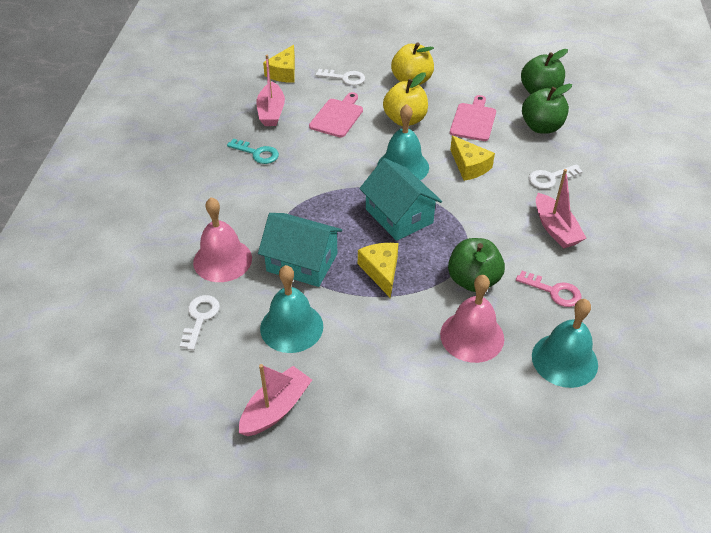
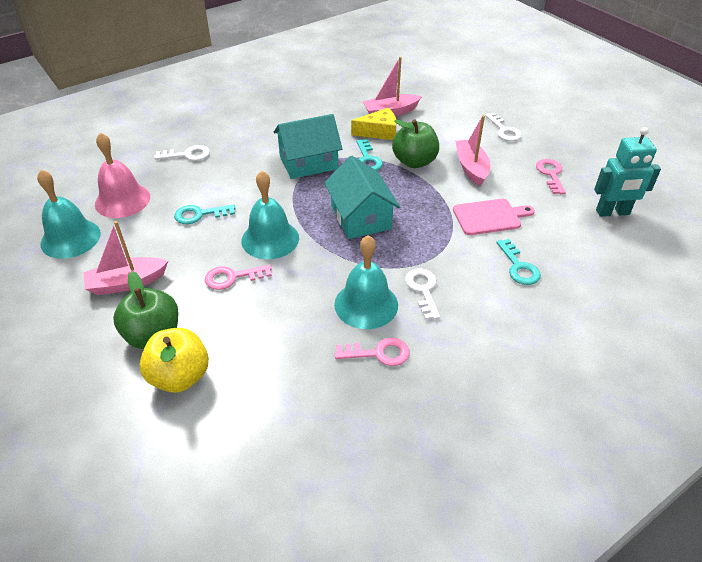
green apple: [448,238,505,292] [521,49,568,94] [522,84,572,134] = 3 -> [113,271,179,349] [392,119,439,168] = 2
pink bell: [193,197,252,282] [440,275,504,363] = 2 -> [95,133,150,218] = 1
pink cutting board: [309,92,363,138] [450,95,496,141] = 2 -> [453,199,535,235] = 1
pink key: [516,271,582,307] = 1 -> [205,265,272,290] [335,338,410,366] [536,159,566,194] = 3
turquoise key: [227,139,279,164] = 1 -> [174,205,236,224] [356,139,383,170] [496,239,541,285] = 3
turquoise robot: none = 0 -> [594,127,661,217] = 1
yellow apple: [383,72,428,126] [391,42,434,85] = 2 -> [139,328,209,393] = 1
yellow cheese: [263,45,295,83] [358,243,398,298] [450,136,495,181] = 3 -> [351,108,396,140] = 1

